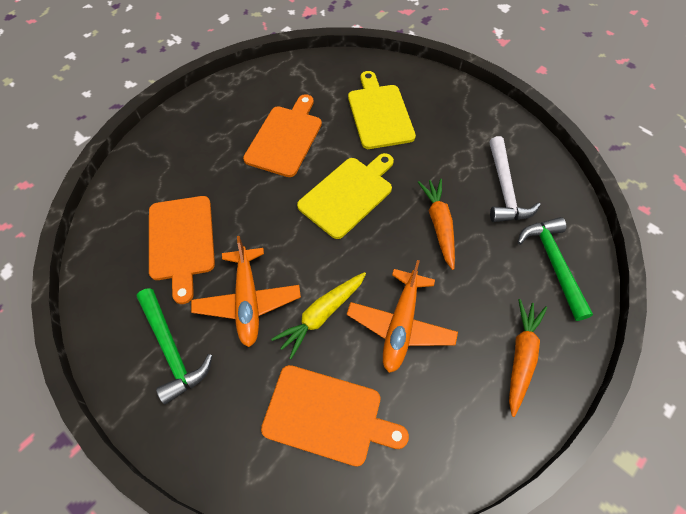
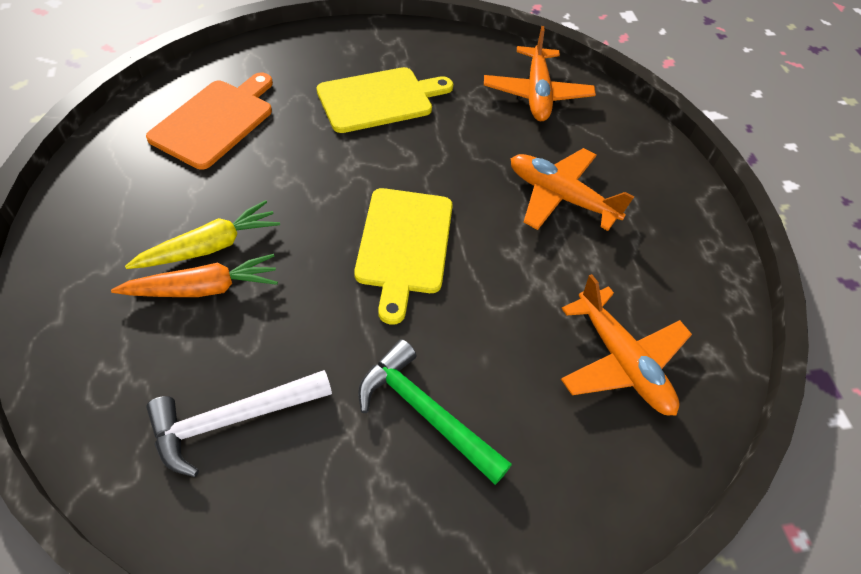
green hammer: [137,288,212,404] [518,217,593,321] = 2 -> [358,339,512,485] = 1
orange carrot: [418,179,455,270] [509,299,547,417] = 2 -> [111,254,278,297] = 1
orange cutting board: [149,196,215,304] [243,94,322,177] [261,365,409,467] = 3 -> [146,73,273,170] = 1
orange plane: [191,236,301,347] [347,260,458,373] = 2 -> [484,26,596,121] [511,148,635,231] [561,274,692,415] = 3

